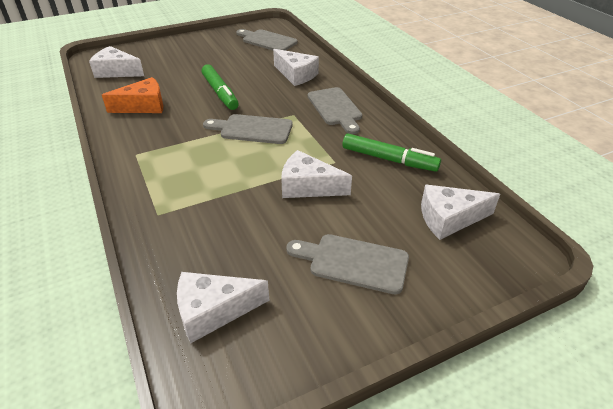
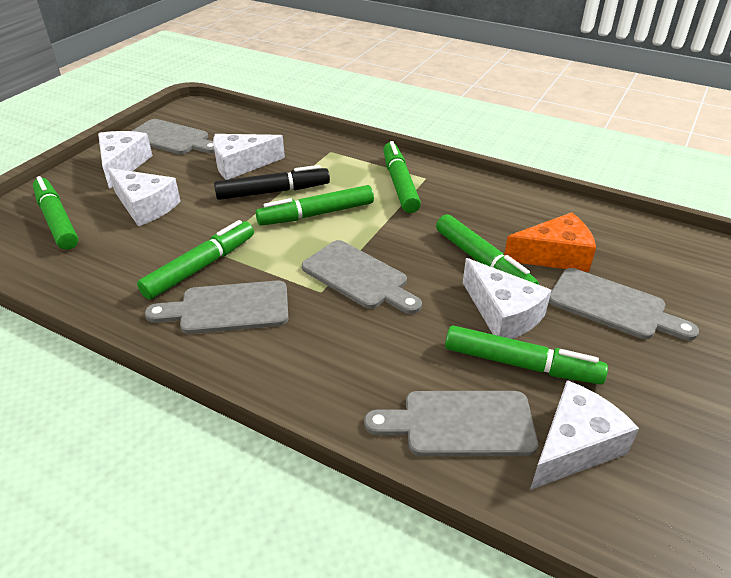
black marker: none = 0 -> [214,165,330,200] = 1
green marker: [201,64,239,110] [343,134,441,172] = 2 -> [33,176,78,250] [137,220,254,300] [255,185,374,226] [383,141,421,213] [436,214,539,285] [445,325,608,385] = 6
grey cutting board: [203,114,293,144] [236,29,297,51] [286,234,409,294] [308,87,362,134] = 4 -> [132,119,215,154] [145,281,289,334] [302,240,422,314] [364,391,538,456] [549,268,699,341] = 5

